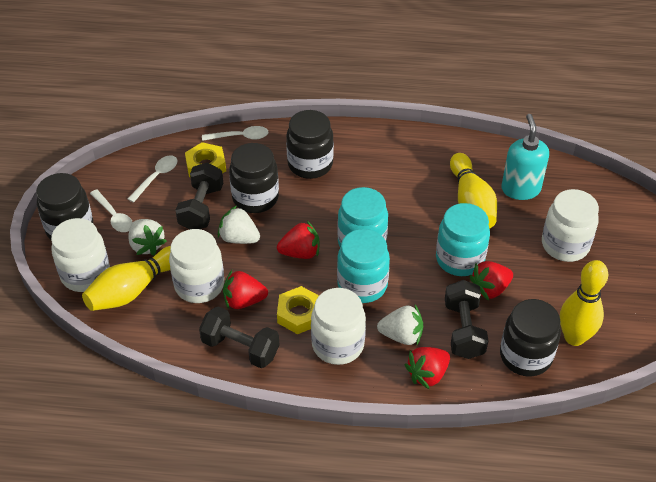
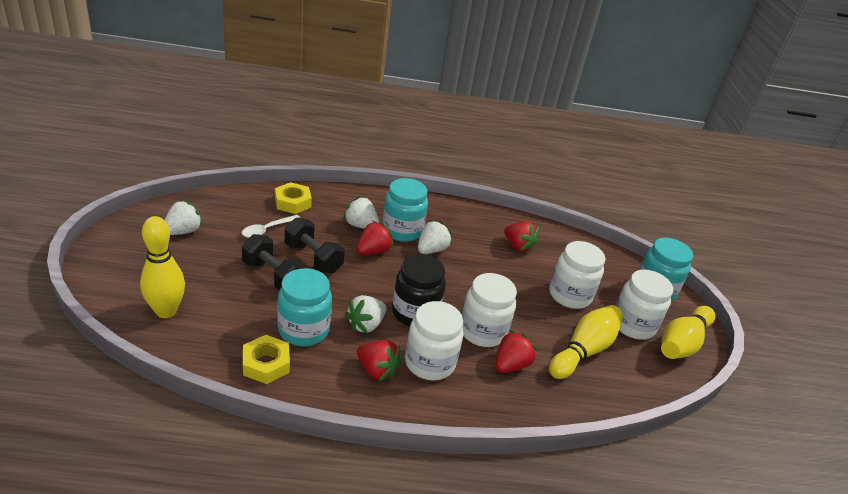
black dumbbell: [175,162,223,230] [199,306,279,368] [445,280,489,359] = 3 -> [242,234,306,291] [285,217,345,274] = 2
black jar: [36,173,93,240] [229,143,279,213] [286,110,334,179] [500,299,561,377] = 4 -> [392,254,446,326] = 1
turquoise soap dispenser: [501,114,549,200] = 1 -> none = 0
white spoon: [90,189,133,232] [127,155,178,203] [202,126,268,141] = 3 -> [242,215,300,238] = 1
white strawberry: [128,219,167,256] [218,206,260,244] [377,305,423,345] = 3 -> [165,200,203,235] [343,197,379,229] [345,295,387,334] [418,220,452,254] = 4

